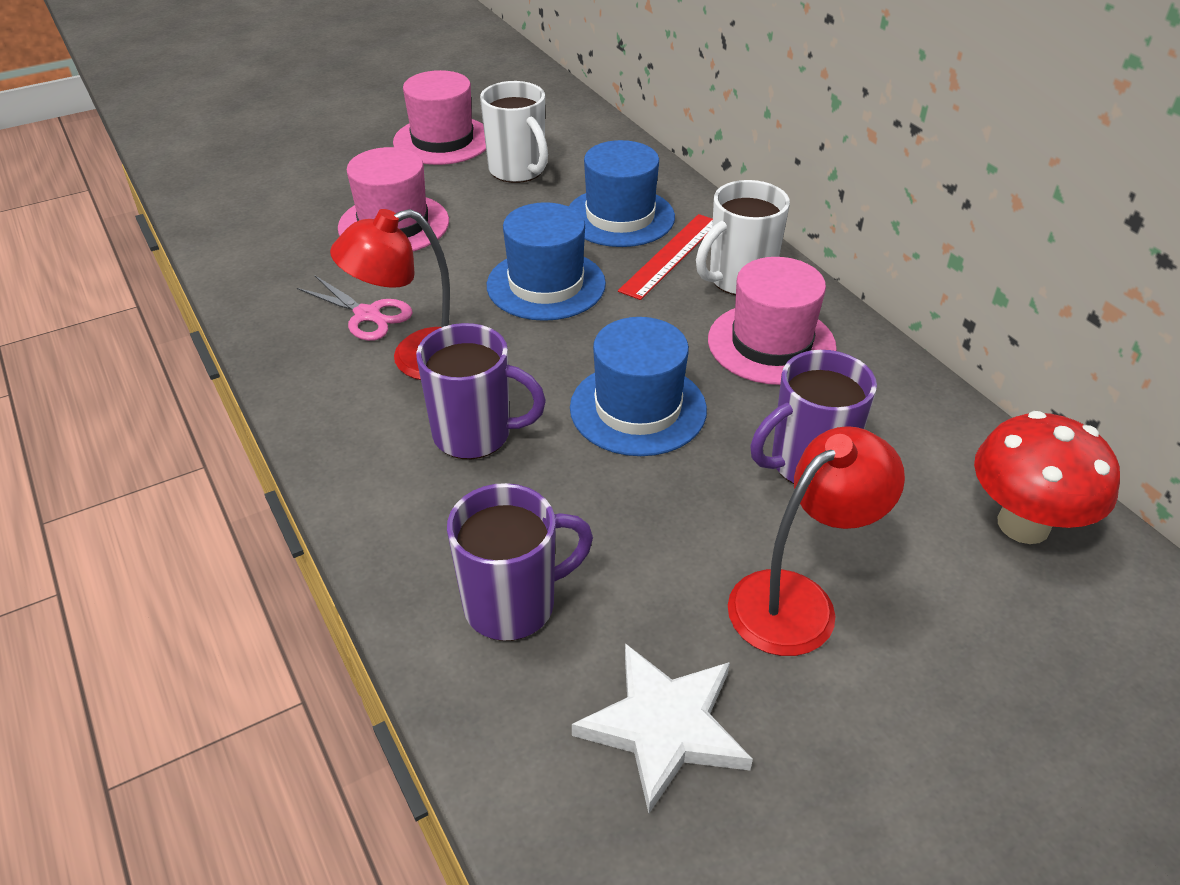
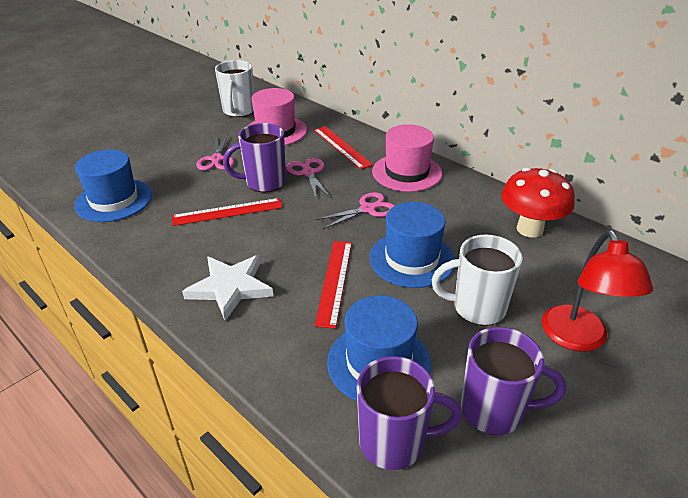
pink hat: [338,147,449,251] [393,70,486,165] [708,257,837,385] = 3 -> [248,88,307,145] [372,124,442,192] = 2
pink scissors: [297,276,413,341] = 1 -> [196,135,234,170] [287,158,331,198] [315,192,395,229] = 3
red lamp: [330,209,450,380] [728,426,905,656] = 2 -> [542,230,653,352] = 1
red ruler: [618,214,713,300] = 1 -> [172,198,283,226] [314,126,373,170] [315,241,352,329] = 3

